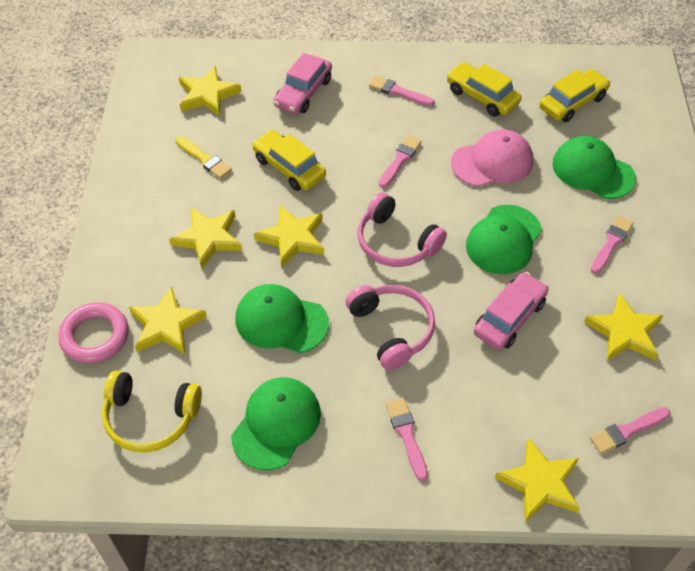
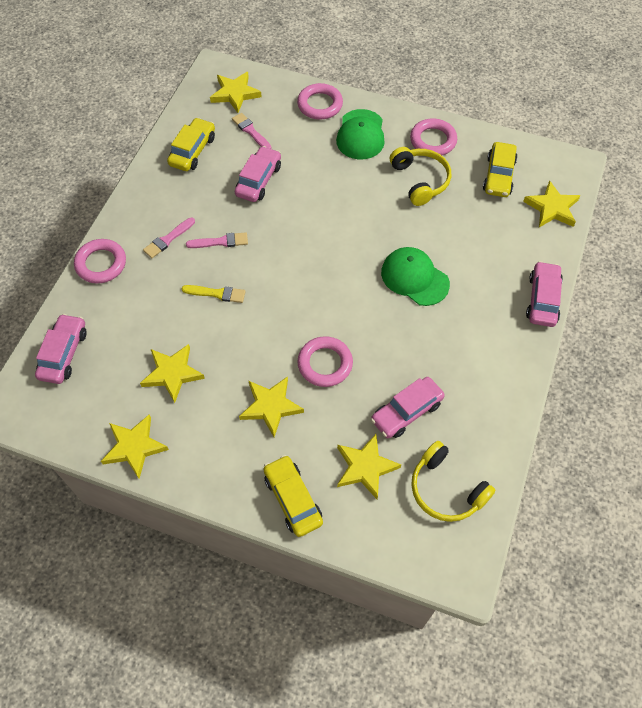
green cap: [231,377,321,471] [236,284,329,353] [466,205,542,274] [552,136,636,199] = 4 -> [336,109,385,159] [381,247,450,306] = 2
pink brush: [369,76,435,106] [379,135,422,188] [386,398,428,481] [590,407,671,454] [591,215,633,274] = 5 -> [143,217,195,258] [186,232,248,248] [232,113,271,149] = 3
pink cap: [451,129,533,187] = 1 -> none = 0
pink car: [274,53,332,114] [474,272,548,350] = 2 -> [35,314,87,384] [235,146,281,202] [371,377,445,438] [526,261,563,327] = 4
pink headphones: [346,285,435,370] [357,192,447,267] = 2 -> none = 0
pink ring: [58,303,129,363] = 1 -> [74,239,126,283] [297,83,343,120] [297,336,353,387] [410,119,457,155] = 4
yellow headphones: [102,370,202,453] = 1 -> [390,147,451,206] [411,441,495,522] = 2

